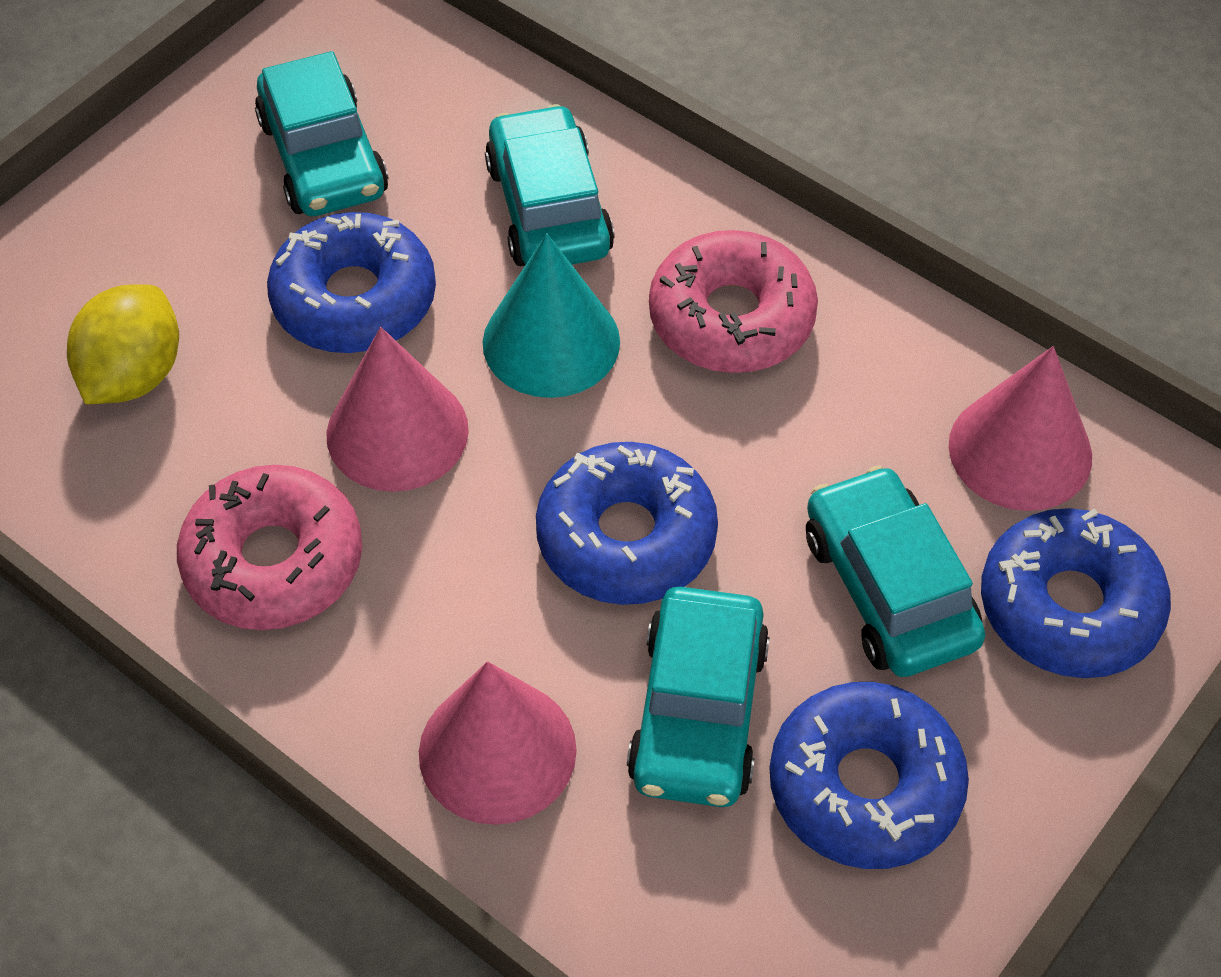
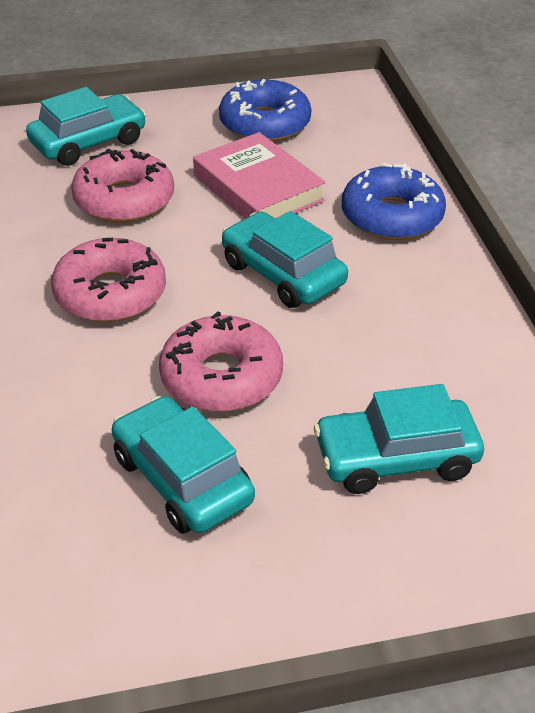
blue donut: [267,212,436,353] [536,442,718,605] [769,682,969,869] [981,508,1171,678] = 4 -> [219,79,311,142] [342,163,446,240] = 2
pink book: none = 0 -> [193,132,326,219] = 1
pink cone: [327,327,469,492] [419,661,577,825] [949,346,1092,511] = 3 -> none = 0
pink donut: [177,465,362,630] [649,230,818,373] = 2 -> [51,238,166,322] [71,149,174,222] [159,311,283,412] = 3
turquoise cone: [483,233,620,398] = 1 -> none = 0
yellow lemon: [67,284,179,404] = 1 -> none = 0

